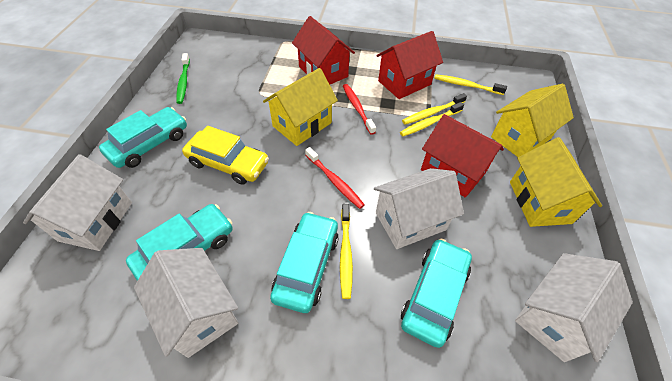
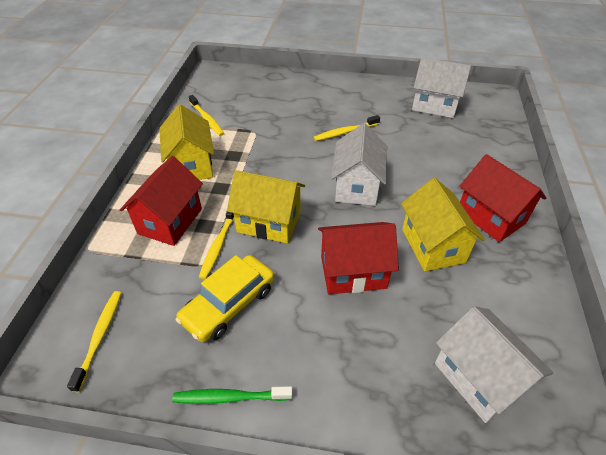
red toothbrush: [305,147,365,209] [343,84,376,135] = 2 -> none = 0
turquoise car: [99,107,187,168] [126,204,233,281] [270,212,339,313] [401,239,472,348] = 4 -> none = 0
white house: [23,154,132,251] [134,248,238,358] [374,168,464,249] [515,253,633,362] = 4 -> [331,123,387,206] [412,57,471,118] [435,306,554,423] = 3

